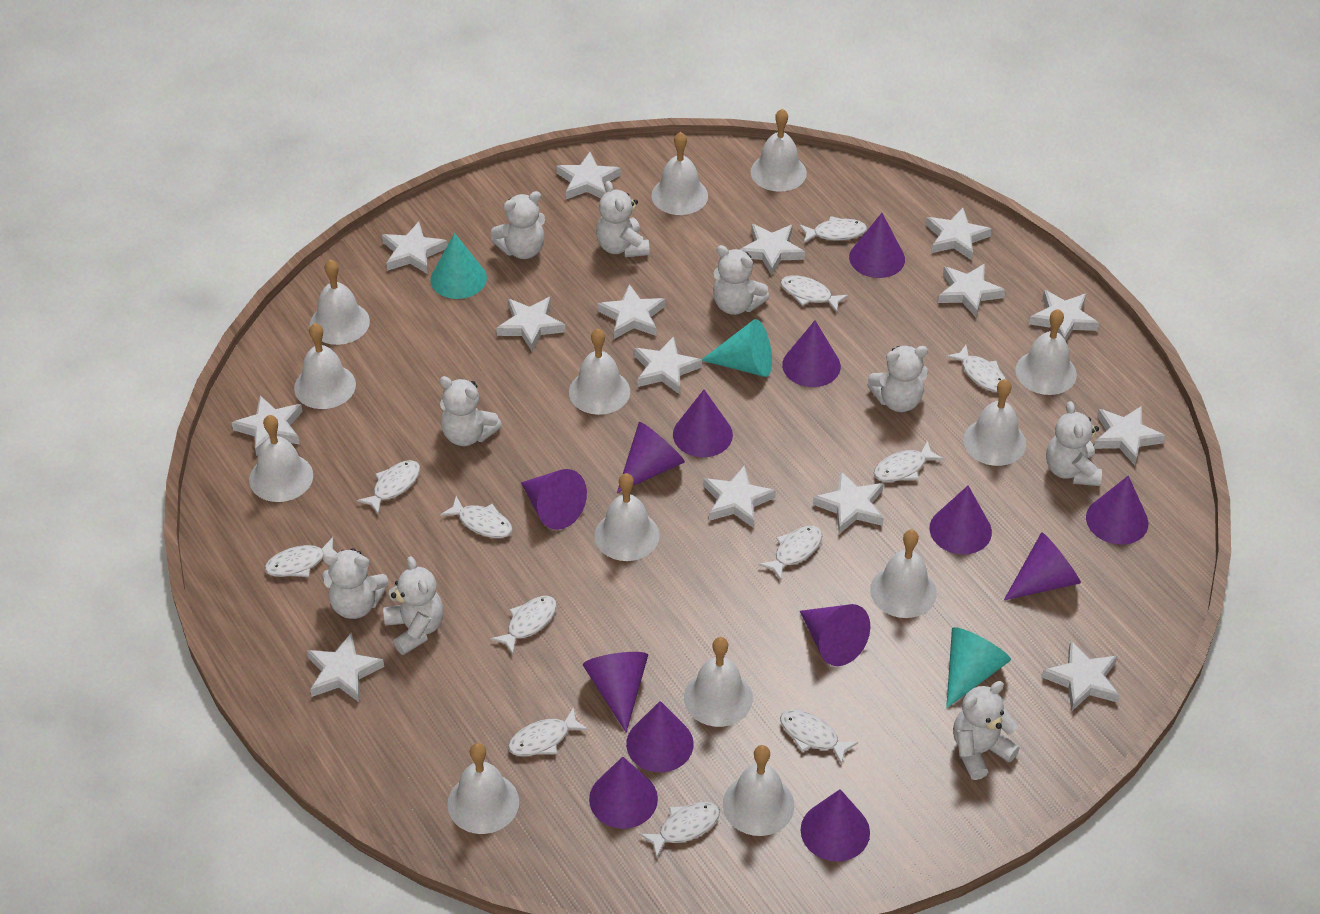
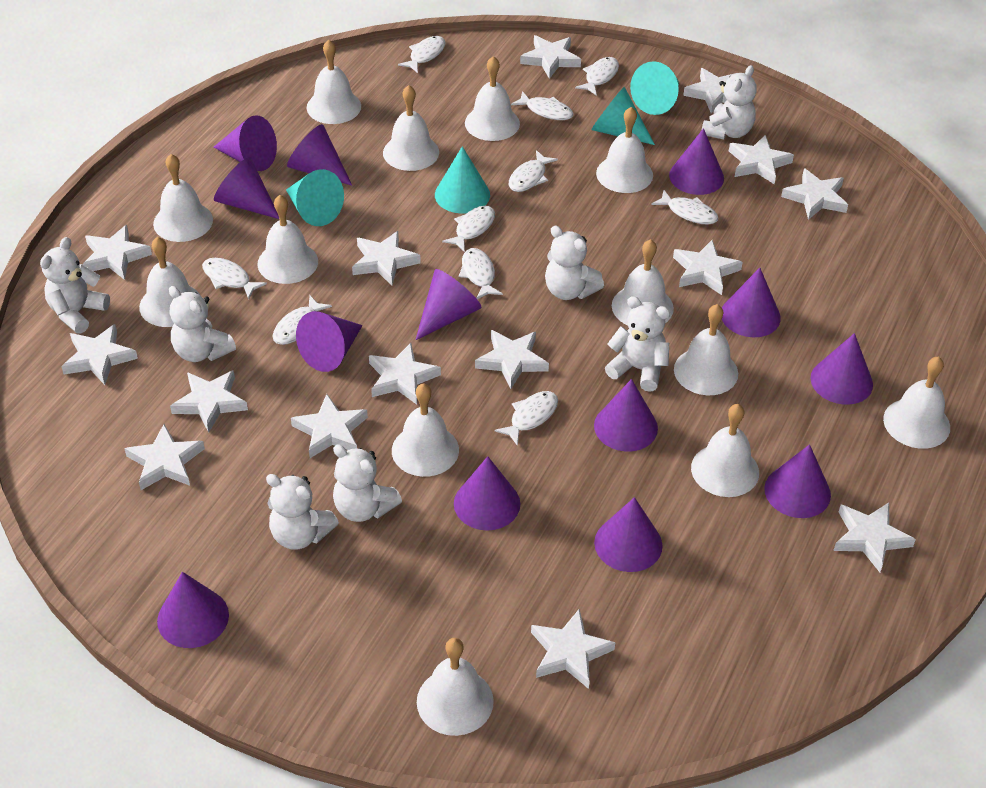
turquoise cone: [430,233,487,299] [701,319,772,377] [946,627,1011,708] = 3 -> [286,169,344,226] [435,146,490,213] [591,87,655,145] [630,61,679,115] = 4
white fish: [265,537,337,577] [357,460,420,514] [440,496,513,538] [490,596,557,654] [508,707,588,756] [639,802,720,859] [759,526,822,580] [780,710,858,765] [781,275,848,312] [799,216,867,243] [874,441,944,482] [946,345,1006,392] = 12 -> [202,258,267,299] [273,296,332,345] [398,36,445,73] [442,206,495,252] [459,248,503,299] [494,391,558,446] [509,150,558,192] [511,91,574,120] [575,57,619,96] [651,190,718,224] = 10
white teddy bear: [322,548,388,619] [383,556,444,655] [439,376,502,446] [491,191,545,259] [596,181,650,257] [713,245,769,315] [867,346,928,412] [953,681,1020,780] [1046,401,1102,486] = 9 -> [40,237,110,334] [169,286,236,362] [266,474,339,550] [333,445,402,522] [545,226,604,300] [605,296,670,392] [701,65,757,139] = 7

